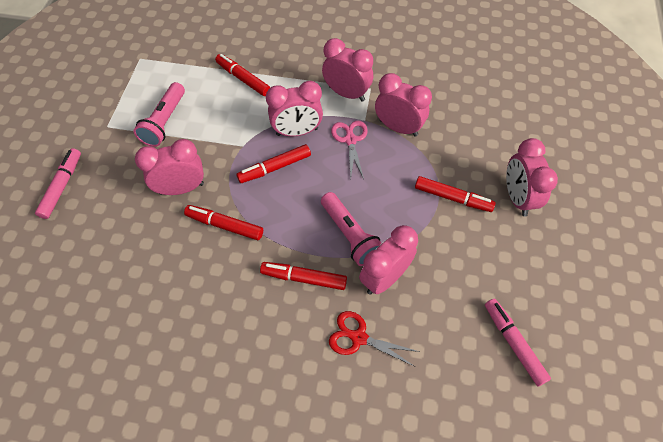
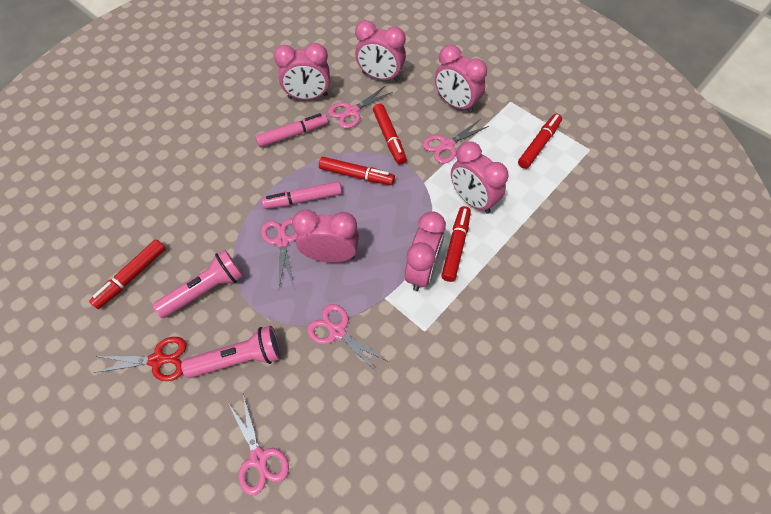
pink scissors: [331,121,368,179] = 1 -> [228,394,289,496] [261,218,297,287] [307,304,389,374] [328,86,393,129] [423,119,489,164] = 5

